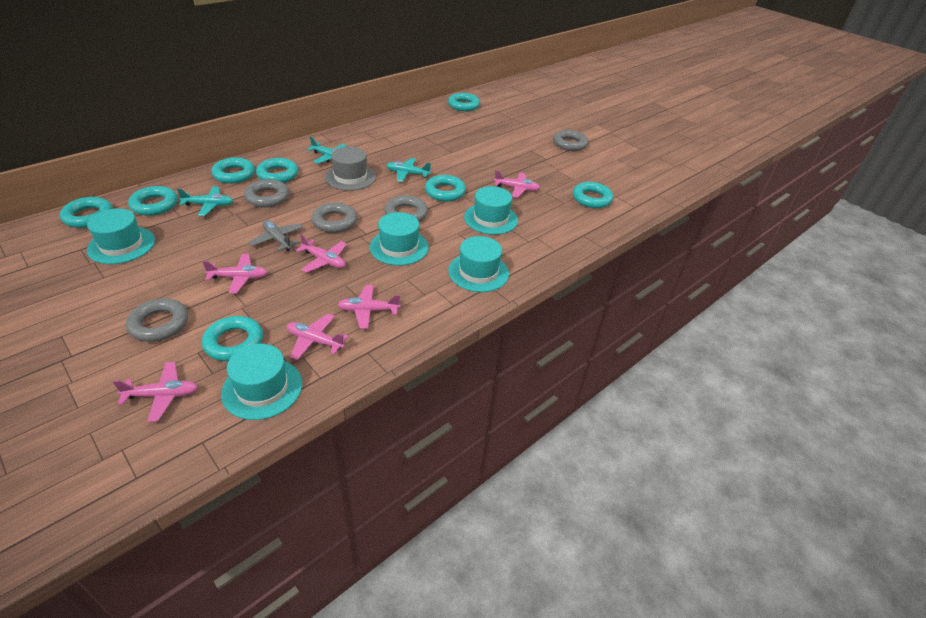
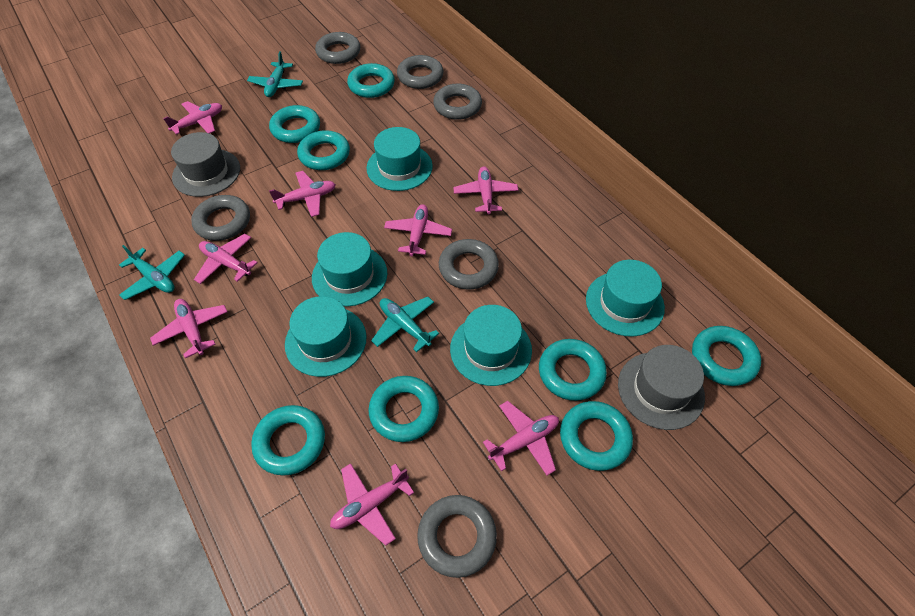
grey hat: [325,147,376,191] = 1 -> [171,132,240,197] [618,345,705,430] = 2
grey plane: [248,220,303,251] = 1 -> none = 0
grey ring: [126,298,188,342] [244,179,289,208] [311,202,357,233] [384,195,428,222] [553,130,588,151] = 5 -> [191,195,250,241] [315,32,360,64] [397,55,444,89] [417,495,497,578] [433,84,482,120] [439,239,499,290] = 6
pink plane: [113,362,198,422] [203,254,268,294] [287,314,349,360] [296,234,347,273] [337,285,400,329] [494,170,540,198] = 6 -> [150,299,227,358] [163,101,222,135] [194,234,258,284] [269,171,336,217] [330,463,414,546] [384,204,452,256] [453,166,518,214] [483,401,559,476] = 8

